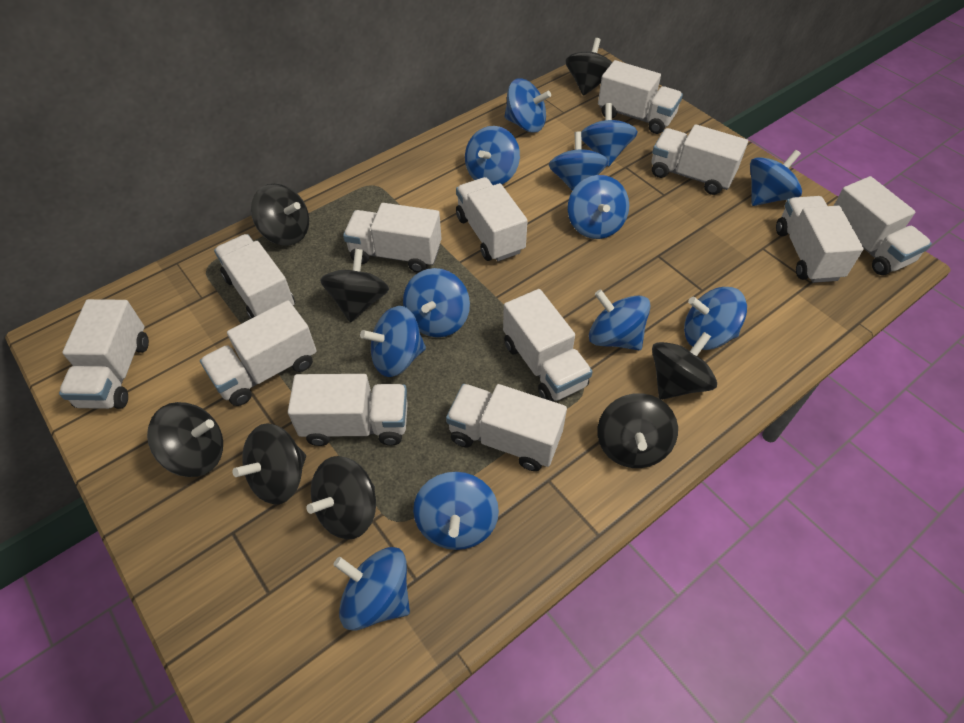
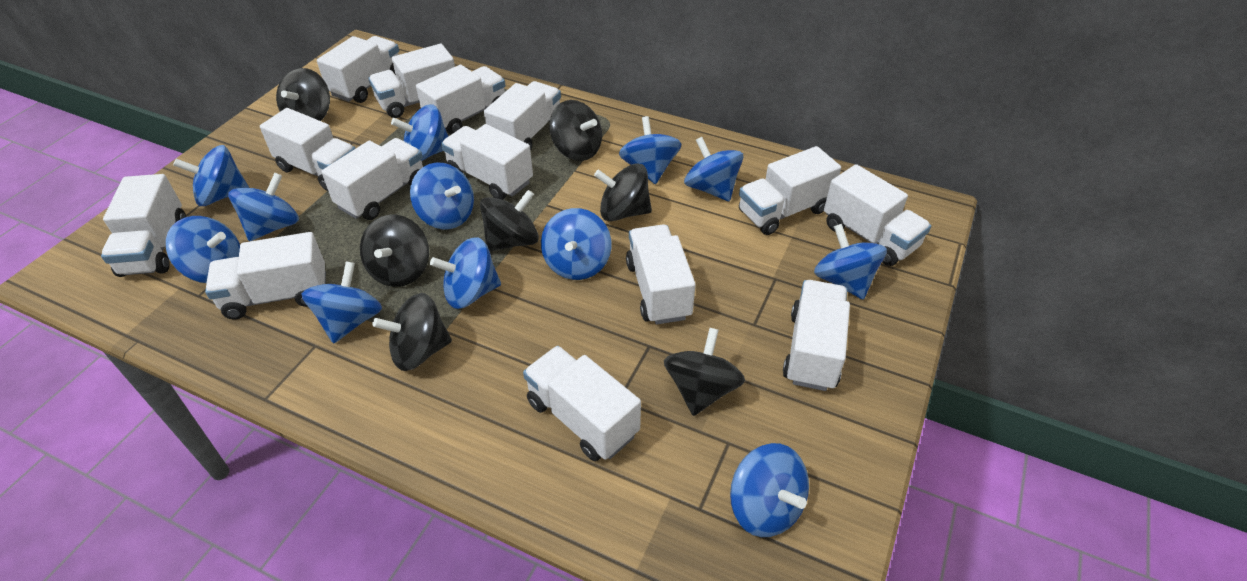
black spinning top: [147,402,223,477] [232,423,306,504] [251,184,309,246] [306,456,376,539] [320,249,389,322] [566,38,612,96] [597,393,678,468] [652,332,717,400] = 8 -> [276,68,330,121] [360,215,429,287] [372,293,452,371] [480,190,539,251] [549,100,602,161] [594,163,652,221] [664,328,745,416] = 7
white truck: [59,299,149,409] [200,300,317,406] [214,234,295,319] [288,374,408,446] [343,203,442,273] [446,384,567,471] [456,177,528,261] [503,289,593,402] [598,60,683,134] [651,124,748,195] [776,196,864,283] [834,176,932,275] = 12 -> [101,174,186,277] [205,232,326,320] [260,108,356,191] [317,36,399,103] [321,138,423,220] [368,44,455,118] [416,65,506,134] [441,124,533,200] [484,81,561,151] [523,346,641,461] [626,225,696,325] [739,146,841,235] [783,280,850,391] [824,164,931,266] = 14

